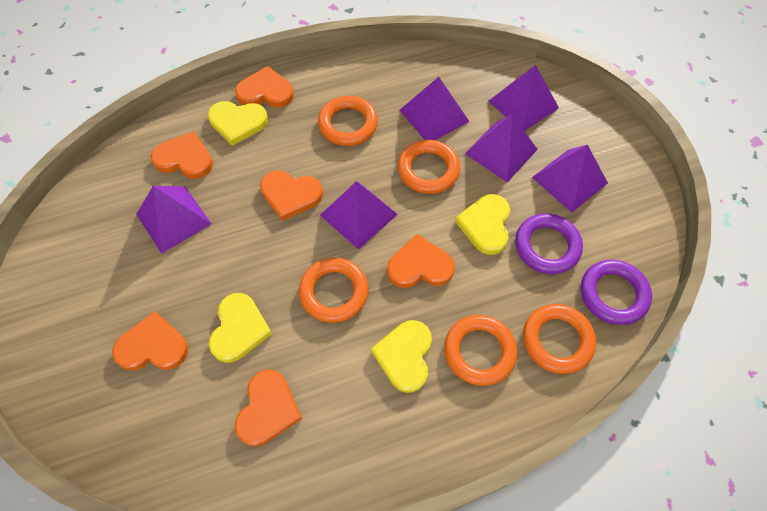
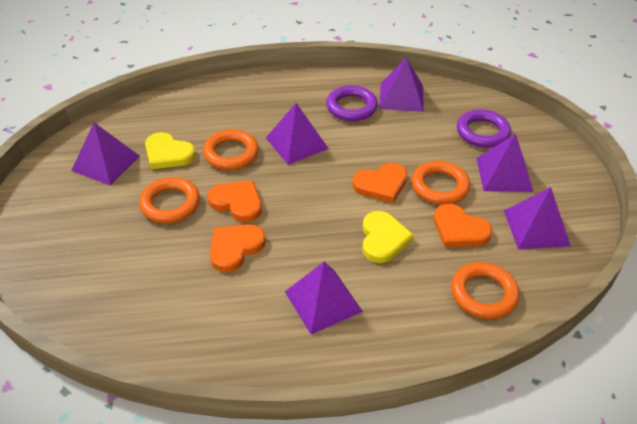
orange heart: [112,311,188,371] [151,131,213,179] [234,369,302,446] [235,66,294,108] [260,170,323,221] [387,234,455,288] = 6 -> [207,180,262,222] [210,224,266,272] [352,163,408,203] [434,204,493,247] = 4
orange ring: [299,258,369,323] [318,96,378,146] [398,140,460,194] [444,315,517,386] [523,304,596,374] = 5 -> [139,177,200,223] [203,129,259,170] [411,161,470,205] [451,262,519,319] = 4
yellow heart: [208,101,268,146] [209,293,272,363] [371,320,432,393] [455,194,510,255] = 4 -> [145,132,196,169] [362,211,414,263] = 2

